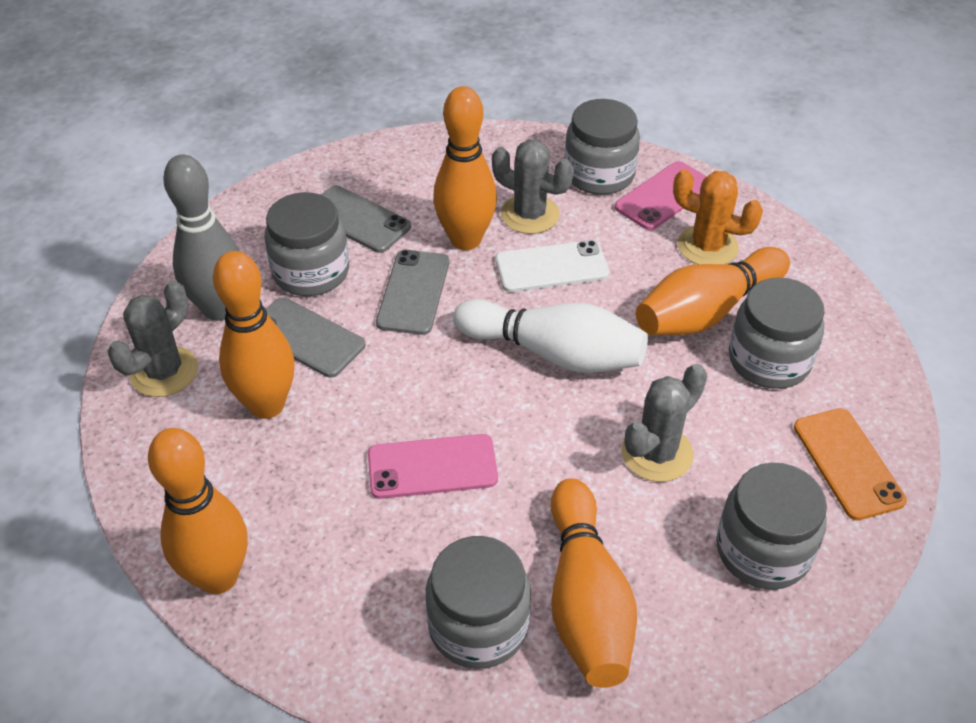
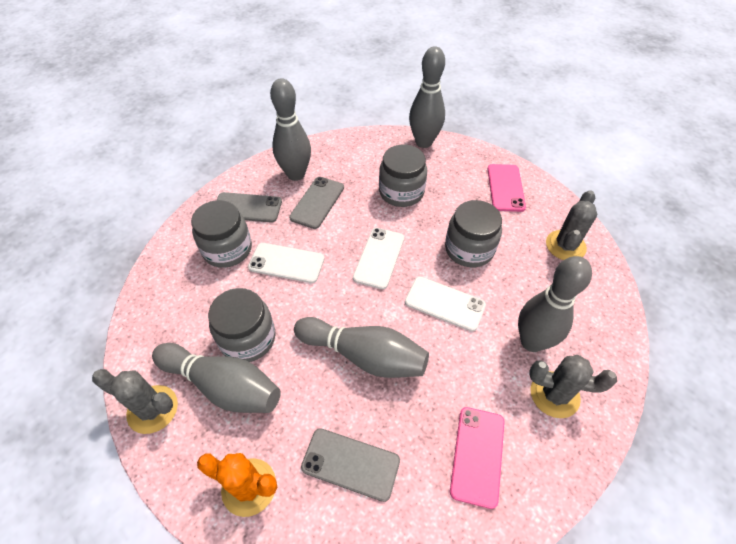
grey bowling pin: [163,154,239,321] = 1 -> [152,343,281,413] [270,78,311,181] [294,317,429,378] [409,46,445,148] [518,256,592,352] = 5
grey jar: [264,192,349,296] [426,536,531,669] [564,99,640,195] [716,462,827,589] [729,277,825,389] = 5 -> [191,200,252,268] [208,288,276,362] [379,145,427,207] [445,200,502,267] = 4
orange bowling pin: [148,428,247,594] [213,251,295,419] [433,86,497,250] [551,478,637,688] [636,247,790,335] = 5 -> none = 0
orange phone: [794,408,907,520] = 1 -> none = 0
white bowling pin: [453,299,648,373] = 1 -> none = 0
white phone: [495,240,610,292] = 1 -> [248,243,325,283] [353,228,404,289] [405,277,486,331] = 3

